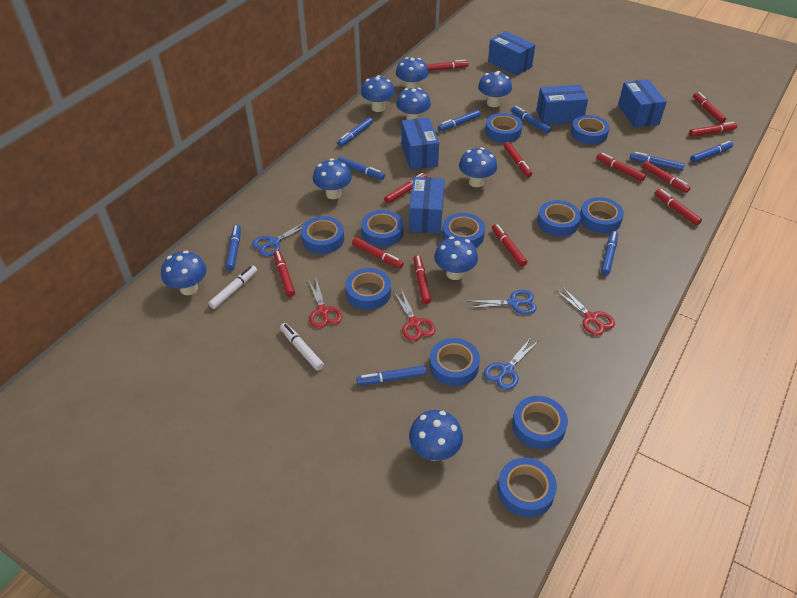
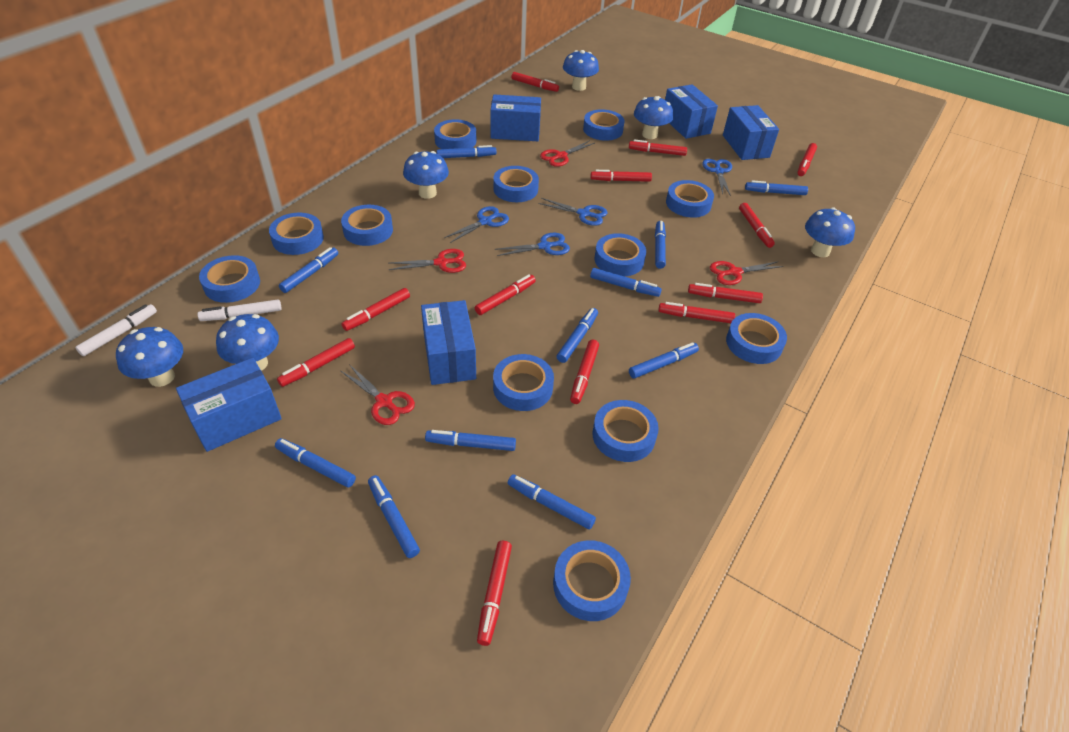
blue marker: [226,225,241,271] [337,117,373,147] [338,157,385,180] [356,365,426,385] [438,110,480,132] [511,106,551,134] [601,231,618,275] [630,152,685,171] [690,141,733,163] = 9 -> [275,438,356,487] [279,247,338,293] [368,475,420,558] [425,430,516,451] [436,145,496,158] [508,474,596,529] [557,308,598,363] [590,268,662,297] [629,342,699,379] [655,221,666,269] [745,180,808,195] = 11
blue mushroom: [161,251,207,295] [313,158,352,199] [361,75,395,112] [396,57,429,89] [396,88,431,120] [409,410,463,461] [434,236,478,280] [459,147,497,187] [478,71,512,107] = 9 -> [116,327,183,387] [216,314,279,371] [403,151,449,199] [563,50,599,91] [634,96,673,139] [805,207,855,257] = 6
blue scissors: [252,221,306,257] [467,290,537,314] [484,339,537,390] = 3 -> [444,206,509,243] [495,233,570,256] [538,198,607,226] [702,159,732,196] = 4
blue tape: [301,216,344,254] [345,268,391,310] [361,210,403,247] [429,338,480,386] [442,213,485,248] [485,113,522,143] [497,458,557,517] [512,396,568,449] [537,200,581,237] [571,115,610,145] [580,197,624,233] = 11 -> [199,255,260,303] [269,213,324,255] [341,205,393,246] [434,119,476,149] [493,166,539,202] [493,354,554,411] [553,540,631,621] [583,109,624,141] [592,400,659,462] [595,233,646,276] [666,180,714,218] [726,313,787,364] = 12
red scissors: [308,279,342,328] [393,289,435,341] [555,287,615,336] = 3 -> [341,364,415,425] [388,249,466,273] [540,140,595,167] [710,261,783,285] = 4

